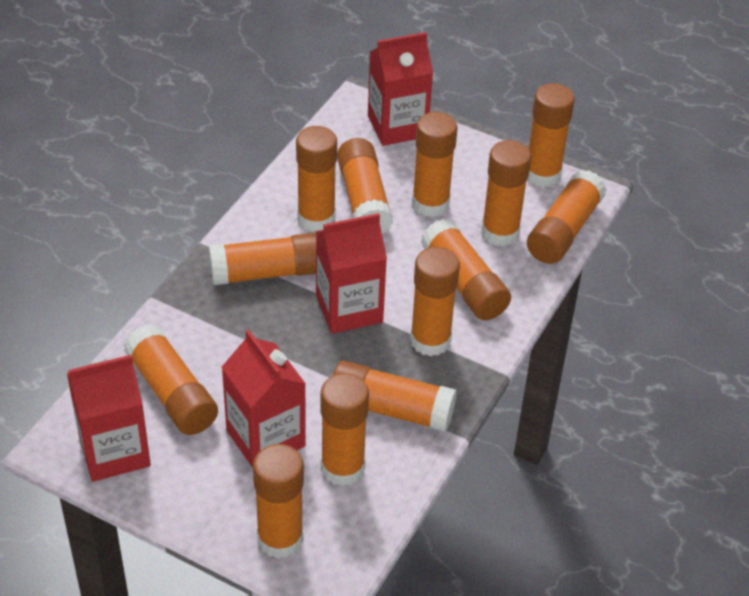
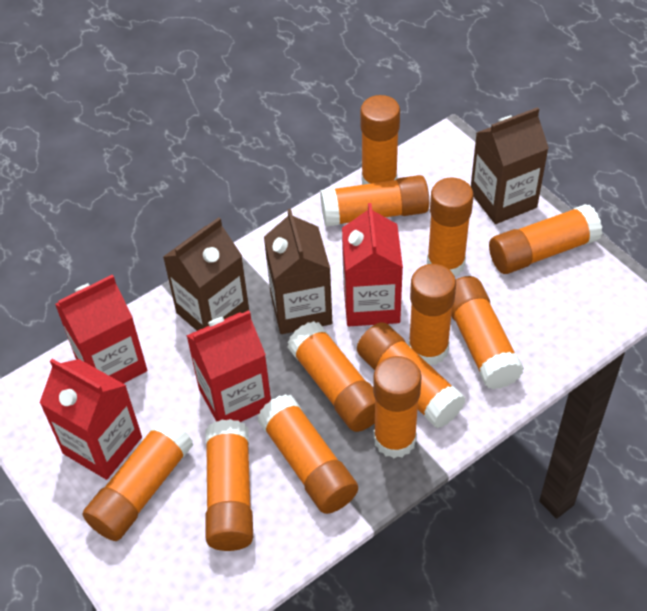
brown carton: none = 0 -> [163,217,249,331] [264,209,332,334] [471,107,549,224] = 3
orange glue stick: [124,324,218,435] [209,233,316,285] [253,444,304,559] [296,126,337,232] [320,373,369,486] [333,361,457,432] [337,138,393,234] [410,247,460,357] [412,112,458,217] [421,219,511,320] [482,140,531,246] [527,170,607,264] [528,83,575,187] = 13 -> [83,418,193,541] [205,419,253,551] [258,394,358,514] [287,321,375,432] [320,175,429,227] [357,322,466,428] [360,95,400,185] [373,356,422,458] [408,264,456,365] [427,177,474,276] [451,276,524,389] [489,204,602,274] = 12

